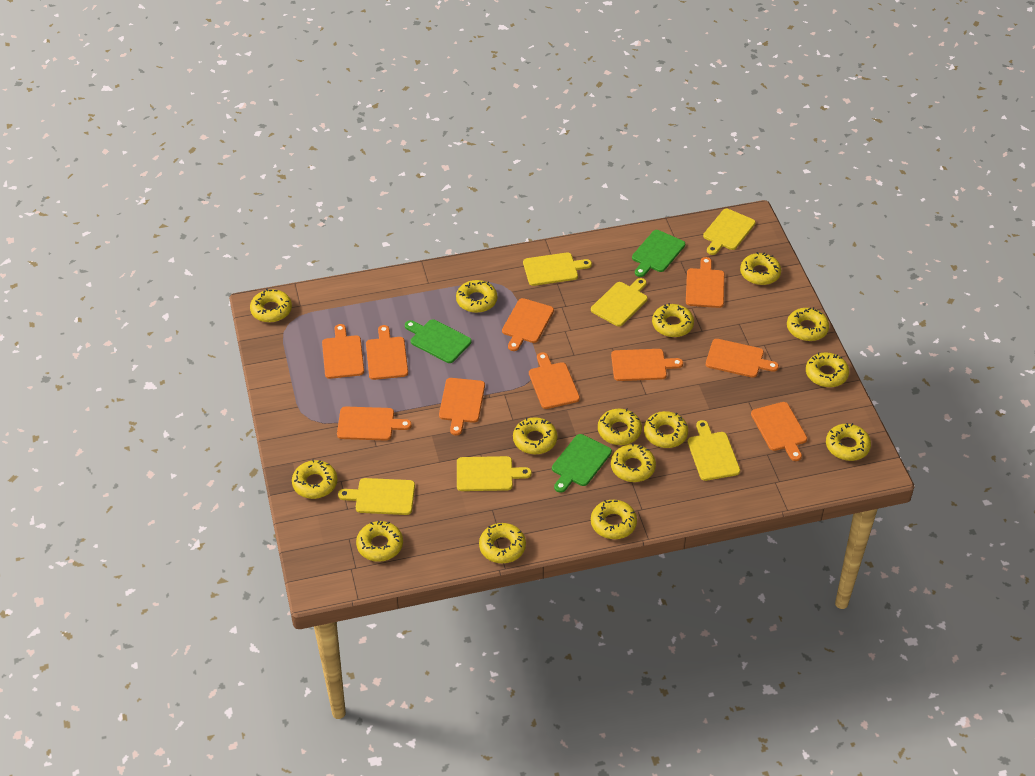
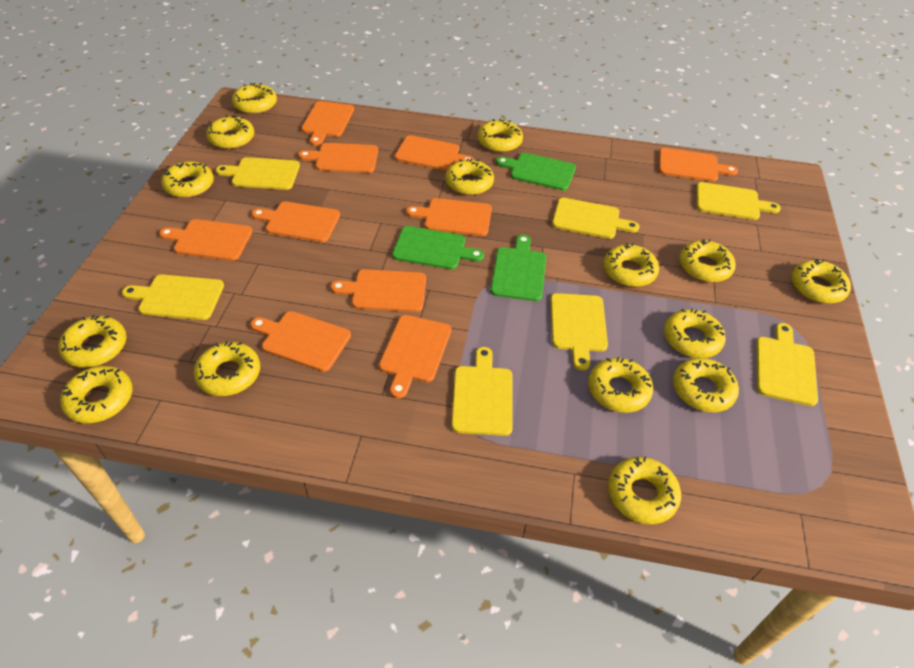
yellow cutting board: [338,478,415,515] [457,456,532,491] [523,253,592,286] [591,278,648,326] [688,420,740,481] [703,209,756,255] = 6 -> [122,274,224,320] [216,157,300,190] [451,347,513,436] [550,293,608,371] [552,198,639,239] [696,182,781,220] [756,323,818,406] = 7

